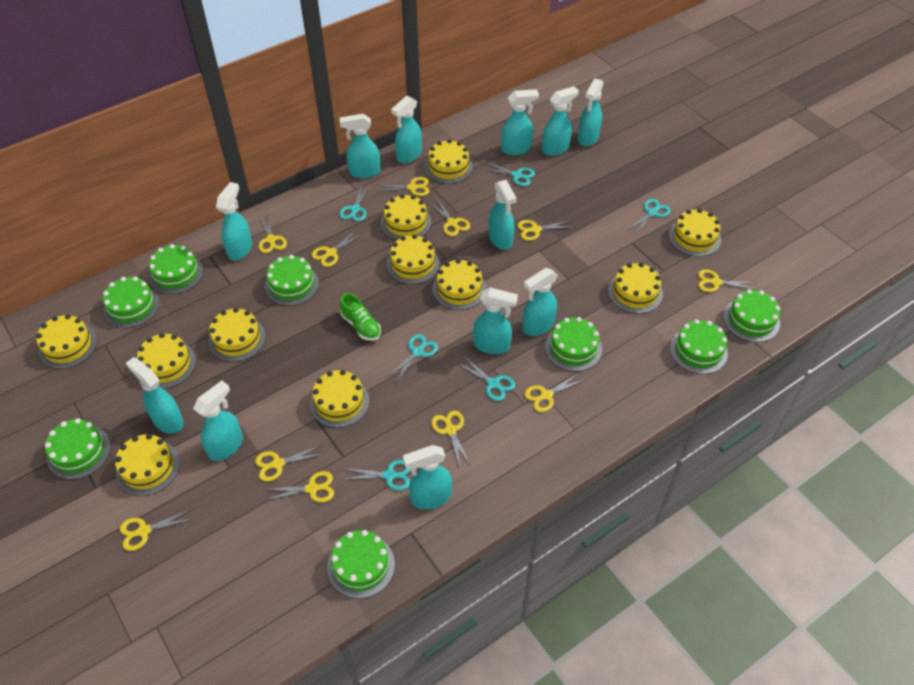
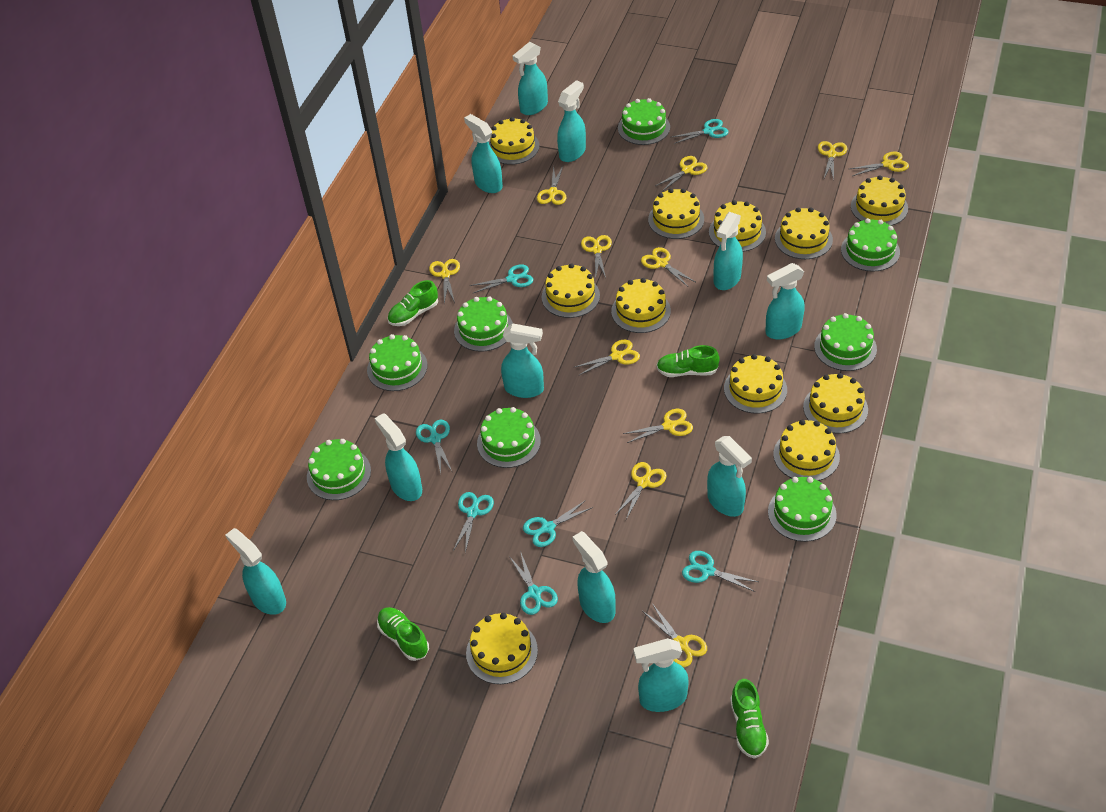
green shoe: [340,293,381,341] = 1 -> [377,607,429,661] [387,280,438,326] [656,345,720,377] [730,679,769,759] = 4
turquoise scissors: [339,183,370,222] [342,460,411,491] [389,334,438,382] [458,357,515,401] [482,162,535,186] [627,199,671,233] = 6 -> [416,420,453,473] [453,492,494,553] [470,264,533,293] [509,551,558,615] [523,500,593,547] [672,119,728,144] [682,551,759,592] = 7
turquoise spray bottle: [126,357,184,434] [193,380,243,461] [216,182,252,261] [340,114,381,178] [391,96,422,163] [403,445,452,509] [473,288,518,354] [489,180,517,250] [501,89,539,155] [522,268,558,336] [542,86,579,156] [578,79,604,146] = 12 -> [225,528,286,615] [375,413,422,501] [464,114,503,193] [501,323,544,398] [513,42,548,115] [557,80,586,162] [572,531,616,623] [634,638,689,712] [707,436,752,517] [714,212,743,290] [766,263,805,340] = 11

